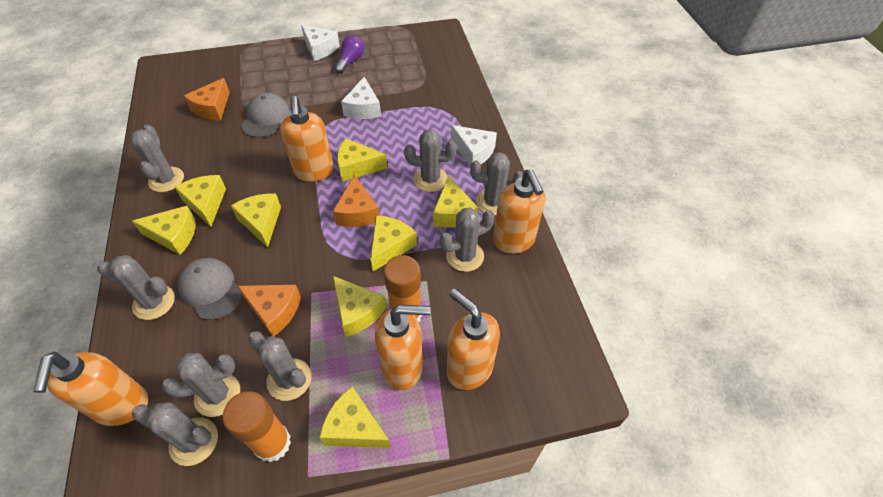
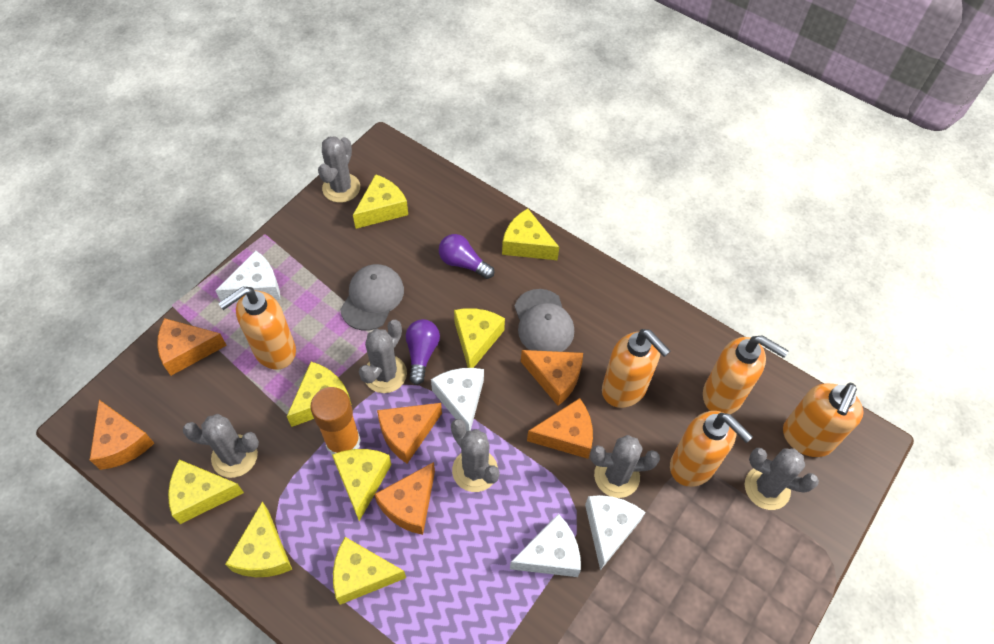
grey cactus: [97,255,175,320] [130,125,184,192] [132,402,218,466] [162,353,240,417] [248,331,312,401] [404,129,457,192] [440,208,495,272] [470,152,523,215] = 8 -> [183,414,259,478] [318,136,360,203] [359,320,407,393] [451,419,500,492] [590,435,660,498] [745,448,819,510] = 6
orange cheese: [184,78,230,121] [237,285,301,336] [333,175,380,227] = 3 -> [90,400,154,470] [157,318,227,376] [374,462,435,535] [377,403,442,463] [521,350,583,406] [527,398,593,459] = 6
orange glue stick: [223,391,291,462] [384,255,422,322] = 2 -> [310,387,361,455] = 1
purple light bulb: [335,35,365,73] = 1 -> [406,319,440,385] [439,234,494,279] = 2
white cheese: [301,25,340,61] [341,77,381,119] [451,125,497,166] = 3 -> [215,251,280,302] [431,368,484,431] [510,514,581,577] [585,495,645,570] = 4

